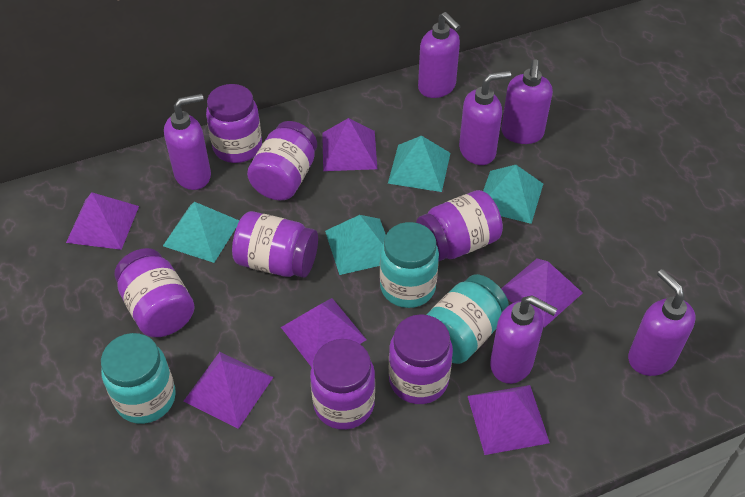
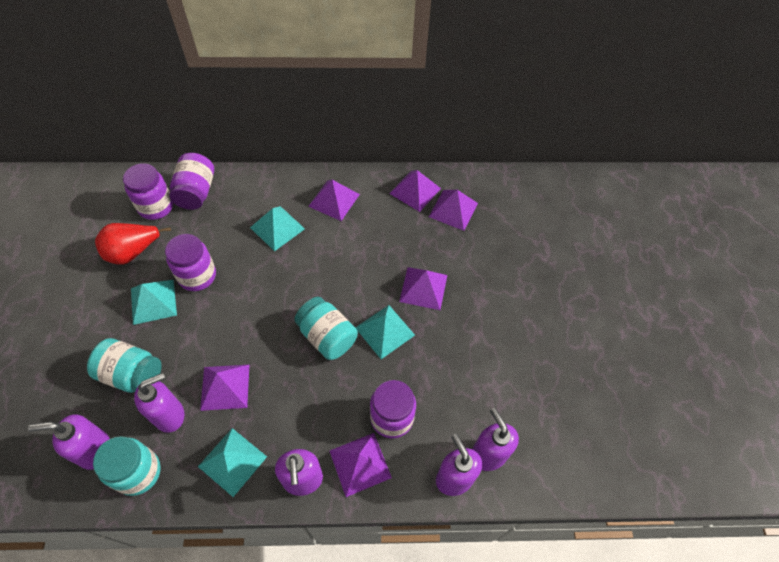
purple jar: [114,248,195,337] [206,84,262,163] [232,211,318,278] [247,121,317,200] [310,339,375,430] [389,314,453,404] [416,190,503,262] = 7 -> [123,163,173,220] [165,234,216,291] [169,153,214,210] [370,380,416,438] = 4
purple soap dispenser: [164,94,211,190] [418,12,461,98] [459,71,511,165] [490,295,558,384] [501,59,553,144] [628,269,696,376] = 6 -> [28,414,110,470] [134,373,185,433] [275,449,323,496] [436,434,482,496] [472,408,519,471] = 5
red pear: none = 0 -> [95,223,171,265] = 1

